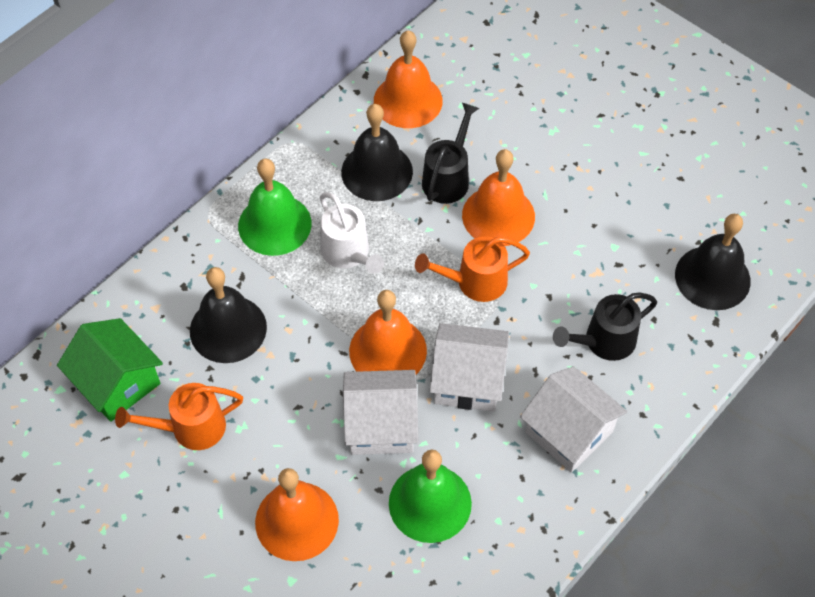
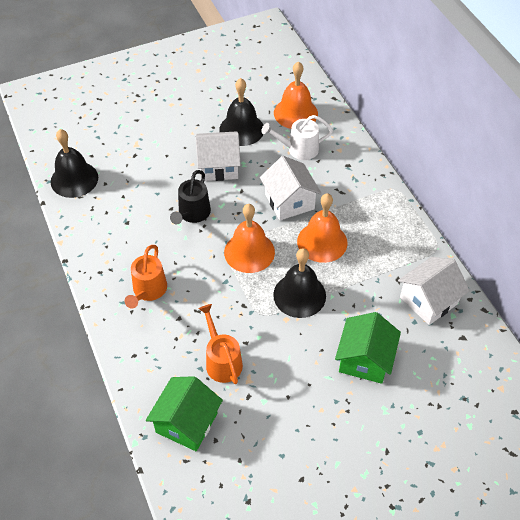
black watering can: [422,103,479,204] [553,292,657,361] = 2 -> [170,170,211,225] = 1
green bell: [238,159,312,256] [389,449,472,543] = 2 -> none = 0
green house: [57,318,163,422] = 1 -> [146,376,223,451] [335,312,401,384] = 2
orange bell: [255,468,339,561] [349,290,427,375] [374,30,443,128] [462,149,535,246] = 4 -> [224,204,275,273] [274,61,318,129] [297,193,347,263] = 3

